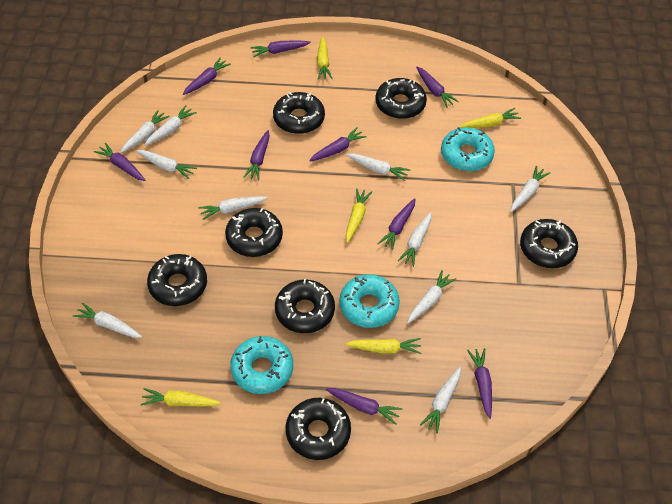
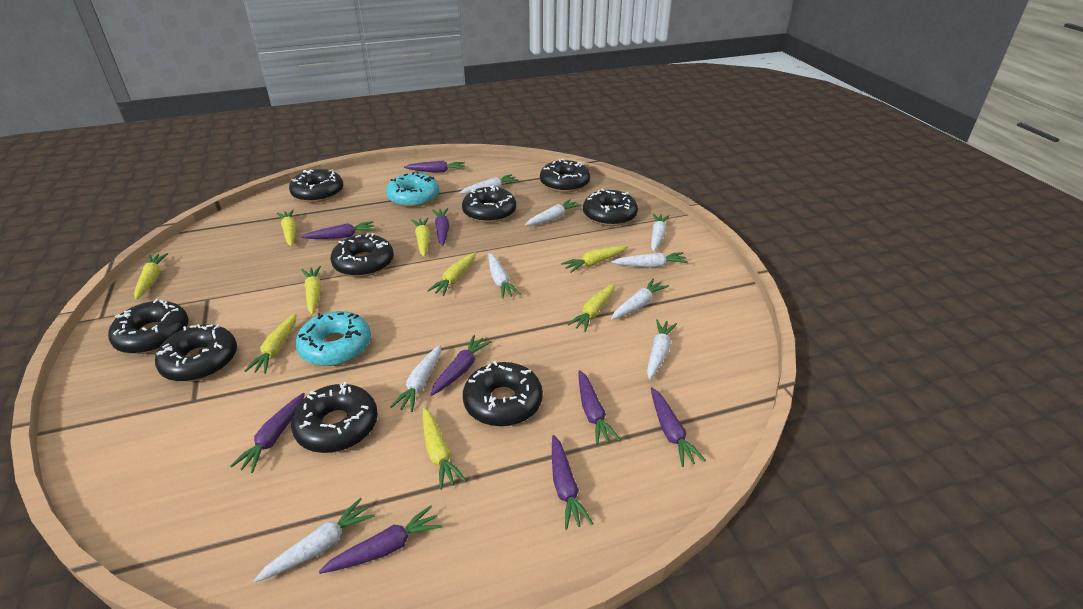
black donut: [147,254,207,306] [225,208,283,257] [273,92,325,134] [275,279,335,333] [286,398,351,460] [375,78,427,119] [520,219,578,268] = 7 -> [108,299,189,354] [155,324,237,382] [289,169,343,203] [291,382,378,453] [330,233,394,277] [462,185,516,223] [463,361,543,427] [540,159,590,193] [583,189,638,226] = 9
turquoise donut: [230,336,293,394] [340,274,400,328] [441,127,495,171] = 3 -> [295,311,371,366] [386,171,439,207] = 2
white carrot: [73,302,142,338] [121,110,170,153] [136,150,197,179] [144,105,197,146] [199,196,267,220] [346,154,410,181] [398,212,432,267] [407,270,456,323] [420,367,461,433] [511,166,550,212] = 10 -> [254,498,375,582] [390,345,441,412] [459,174,519,194] [488,253,521,299] [525,199,581,226] [611,278,669,320] [612,252,688,267] [647,319,677,380] [651,213,669,252] = 9
yellow carrot: [140,388,221,406] [317,37,333,80] [345,338,421,354] [346,188,372,243] [459,108,521,128] = 5 -> [134,253,168,300] [244,313,297,374] [277,210,296,246] [302,266,321,315] [412,218,430,257] [423,407,466,490] [427,252,476,296] [561,246,628,273] [567,284,615,332] = 9

